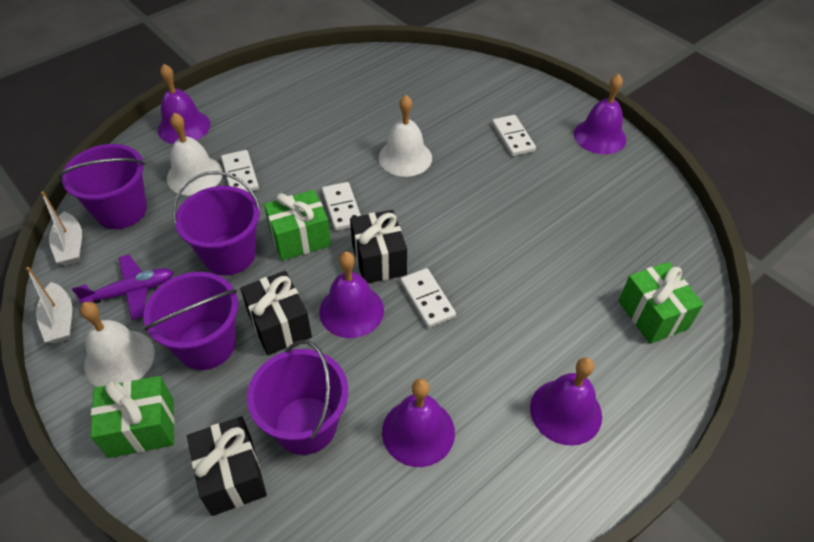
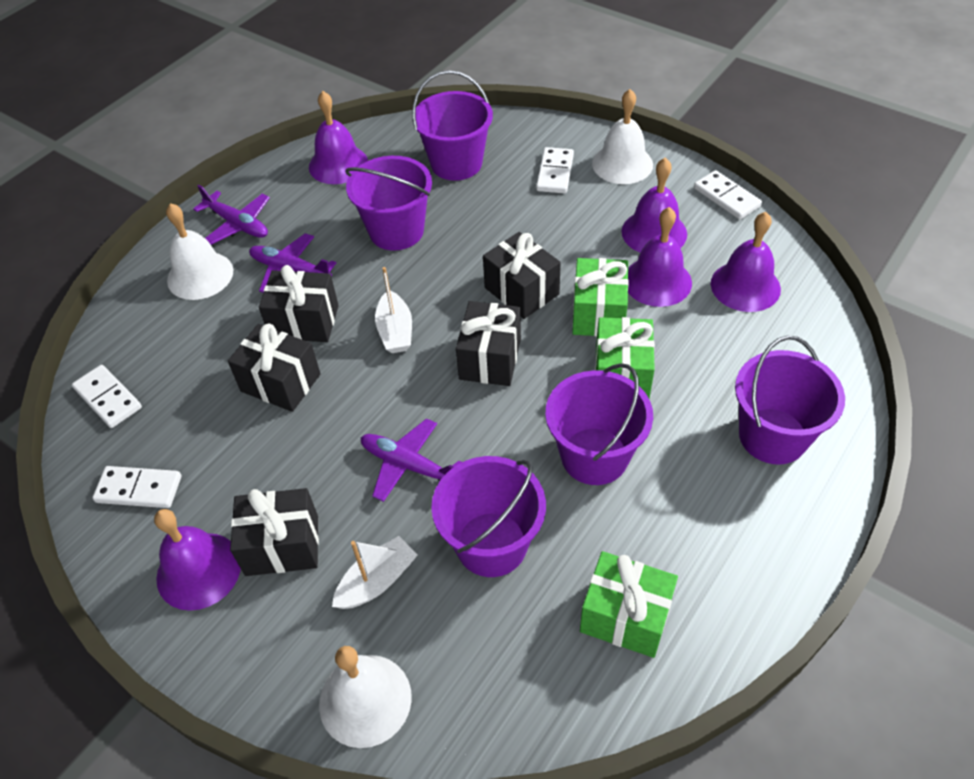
black gift: [187,416,267,516] [240,271,312,356] [350,210,407,283] = 3 -> [228,323,321,412] [230,488,319,576] [259,265,339,342] [456,301,521,386] [483,232,561,319] = 5
purple bucket: [59,144,147,229] [144,272,238,370] [173,171,261,275] [247,340,348,455] = 4 -> [345,156,432,251] [412,70,493,181] [431,456,546,577] [546,363,653,485] [735,336,845,465] = 5
purple plane: [72,255,174,320] = 1 -> [193,185,270,245] [249,233,336,293] [361,418,462,502] = 3

